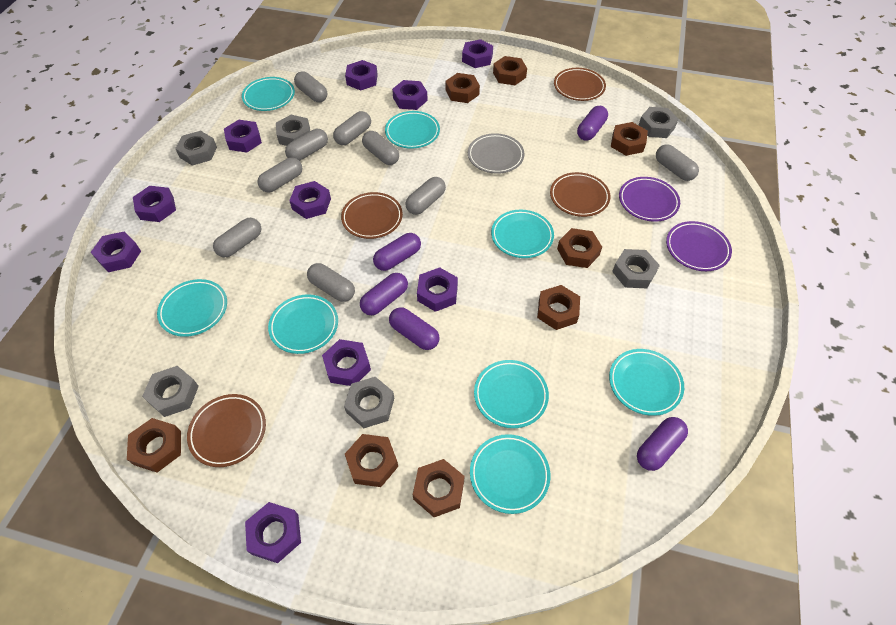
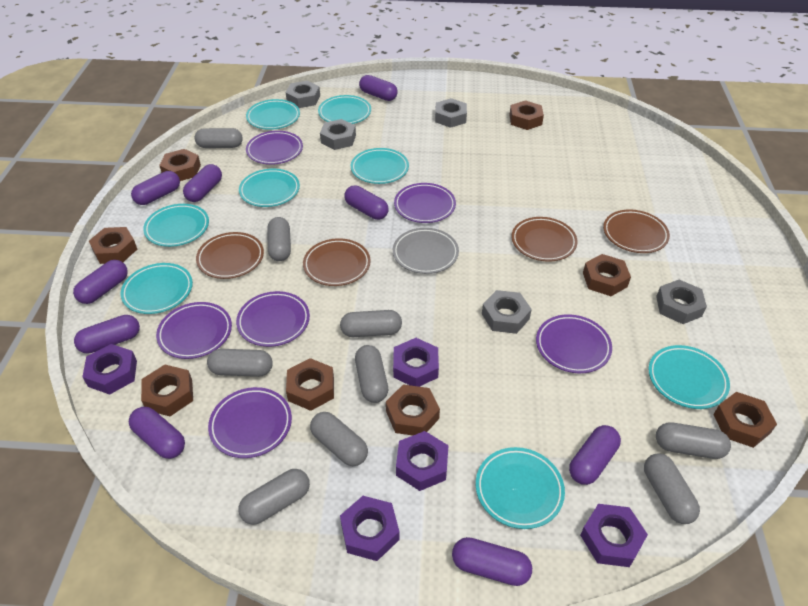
grey nut: [142,366,199,417] [175,131,217,166] [276,115,310,146] [344,377,394,428] [612,249,660,288] [639,107,678,138] = 6 -> [286,81,320,108] [320,119,356,150] [435,98,467,128] [482,290,532,334] [656,280,707,324] = 5
purple capsule: [360,273,408,315] [373,233,421,271] [389,307,440,350] [577,106,608,141] [637,417,688,471] = 5 -> [73,260,128,304] [74,315,140,354] [129,407,185,459] [131,171,180,205] [183,164,222,202] [344,185,389,220] [359,75,398,101] [452,537,532,586] [569,425,621,485] = 9
purple nut: [91,232,141,272] [133,186,176,222] [224,120,262,153] [245,502,301,563] [289,181,331,219] [322,339,371,386] [345,60,378,91] [392,80,428,110] [417,267,458,312] [462,39,493,68] = 10 -> [82,344,137,395] [340,496,400,561] [393,338,439,387] [396,431,449,491] [580,504,648,567] = 5
purple plate: [619,177,680,222] [666,221,732,271] = 2 -> [156,302,232,359] [208,387,292,458] [236,291,310,347] [246,131,303,165] [394,183,456,223] [536,314,612,373] = 6

